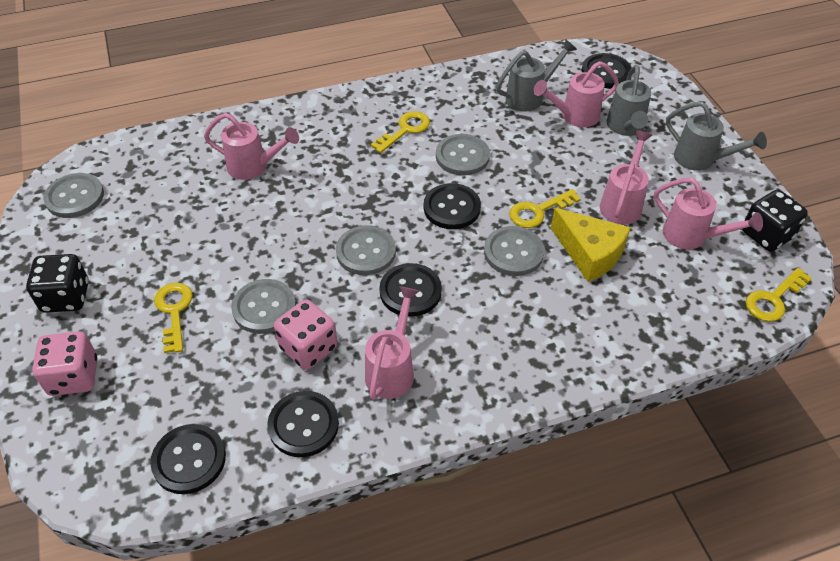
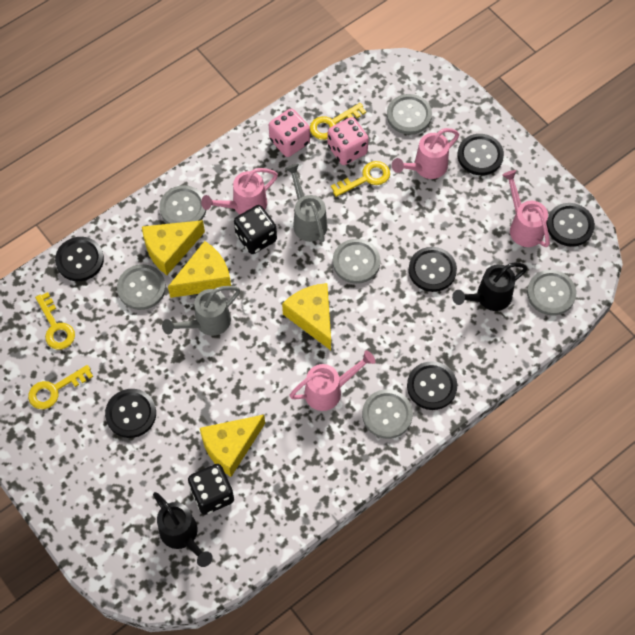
black button: [150,424,226,494] [267,391,339,457] [379,263,442,317] [424,183,481,229] [582,53,632,88] = 5 -> [55,237,104,281] [105,389,156,438] [407,361,457,410] [409,247,457,292] [457,134,504,175] [547,203,595,247] = 6
black watering can: none = 0 -> [153,492,213,567] [452,263,528,311] = 2
grey button: [43,173,104,218] [231,279,296,334] [336,225,396,275] [436,134,490,176] [484,226,545,276] = 5 -> [117,264,166,310] [159,185,206,224] [333,239,380,284] [362,389,413,439] [387,94,432,135] [527,270,576,315] = 6
grey watering can: [496,39,577,111] [606,65,651,136] [666,101,767,171] = 3 -> [162,286,240,336] [285,164,328,242] = 2
pink watering can: [204,113,299,180] [365,286,419,400] [533,61,619,127] [600,130,652,224] [654,178,763,249] = 5 -> [201,168,278,215] [289,350,375,411] [392,128,459,179] [502,170,550,247] = 4
yellow cheese: [551,208,631,282] = 1 -> [142,220,205,275] [168,241,231,298] [200,415,265,477] [282,283,331,350] = 4

